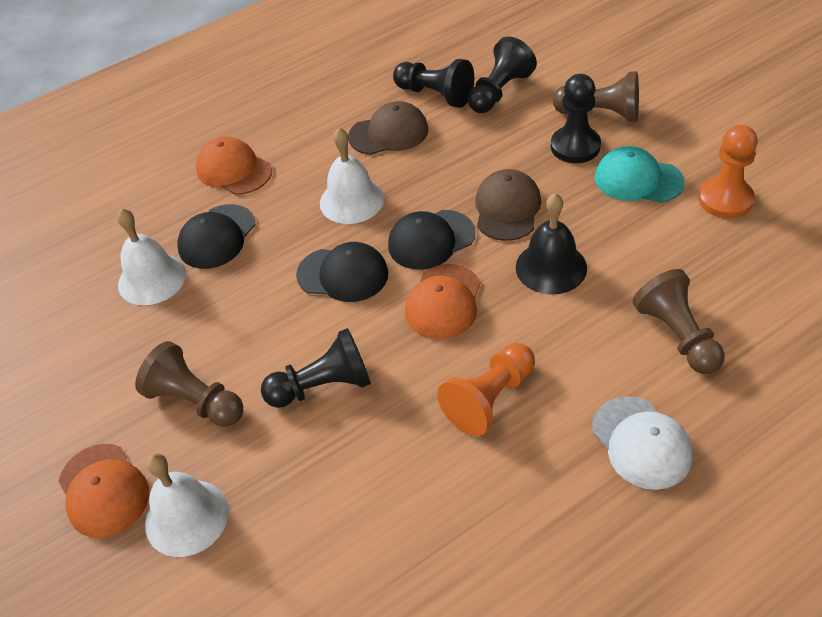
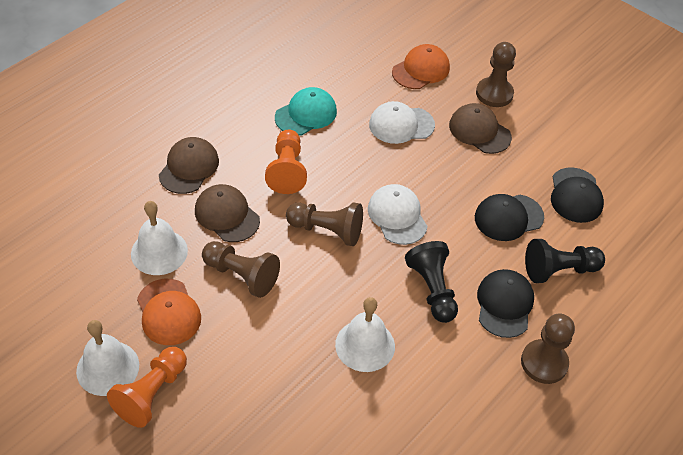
black bell: [516,193,587,295] = 1 -> none = 0
black pawn: [261,328,371,408] [393,59,474,108] [468,36,537,113] [551,74,601,163] = 4 -> [405,241,458,323] [525,239,605,283] = 2
brown cap: [348,101,428,155] [475,169,541,241] = 2 -> [159,137,219,194] [195,184,260,242] [449,103,512,154] = 3
brown pawn: [135,341,243,427] [553,71,639,122] [633,269,725,374] = 3 -> [202,241,280,298] [286,202,363,246] [476,42,516,107] [521,314,575,384] = 4
orange cap: [58,444,149,538] [196,137,272,195] [405,264,480,339] = 3 -> [137,279,201,345] [392,44,450,89] = 2
white cap: [592,396,693,490] = 1 -> [368,184,428,245] [369,101,435,144] = 2

